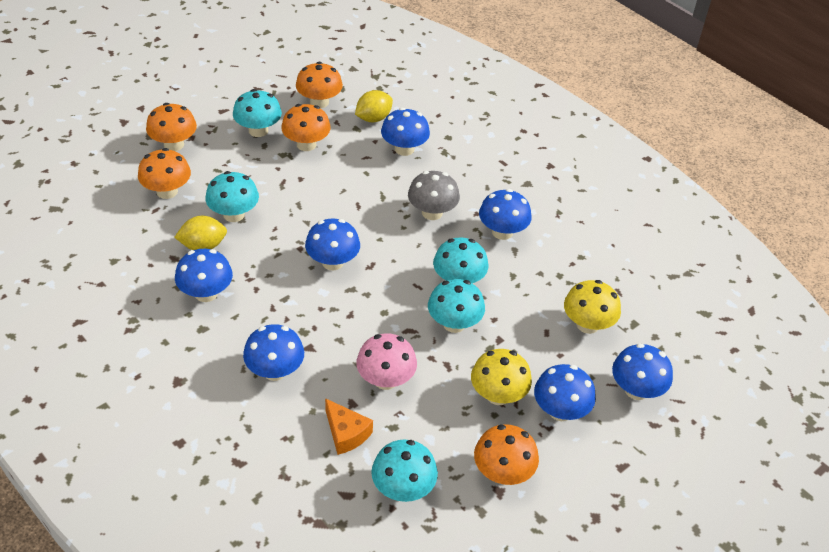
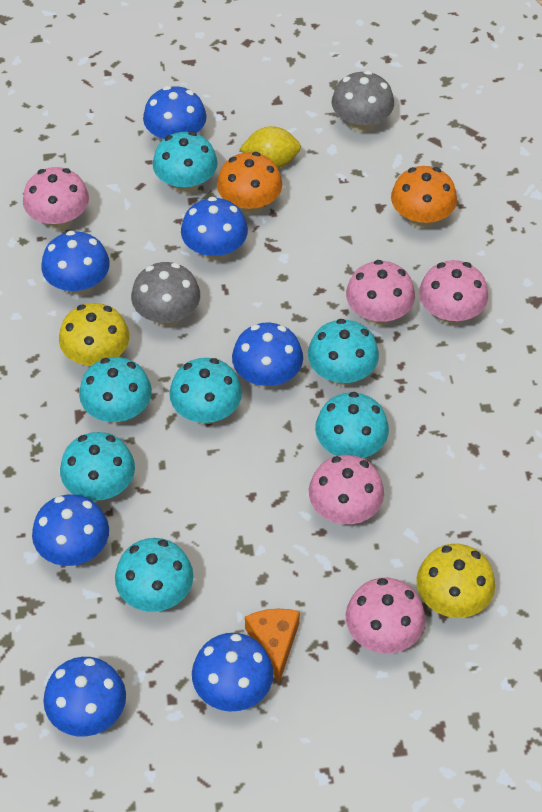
grey mushroom: [408,171,460,220] = 1 -> [131,262,200,327] [332,71,394,132] = 2
orange mushroom: [138,148,191,199] [146,103,197,151] [281,104,331,151] [296,62,343,108] [474,424,539,485] = 5 -> [217,152,282,215] [391,166,457,229] = 2
pink mushroom: [356,333,417,390] = 1 -> [23,167,89,230] [309,455,384,524] [346,260,415,325] [346,578,425,653] [419,260,488,325] = 5
turquoise mushroom: [205,171,259,222] [233,89,282,137] [371,439,438,502] [428,279,485,333] [433,237,488,283] = 5 -> [60,432,135,501] [79,357,152,424] [115,538,193,612] [153,131,218,194] [169,358,242,424] [308,319,379,385] [315,392,389,458] = 7
yellow lemon: [174,216,227,250] [355,90,393,122] = 2 -> [240,126,301,168] = 1

